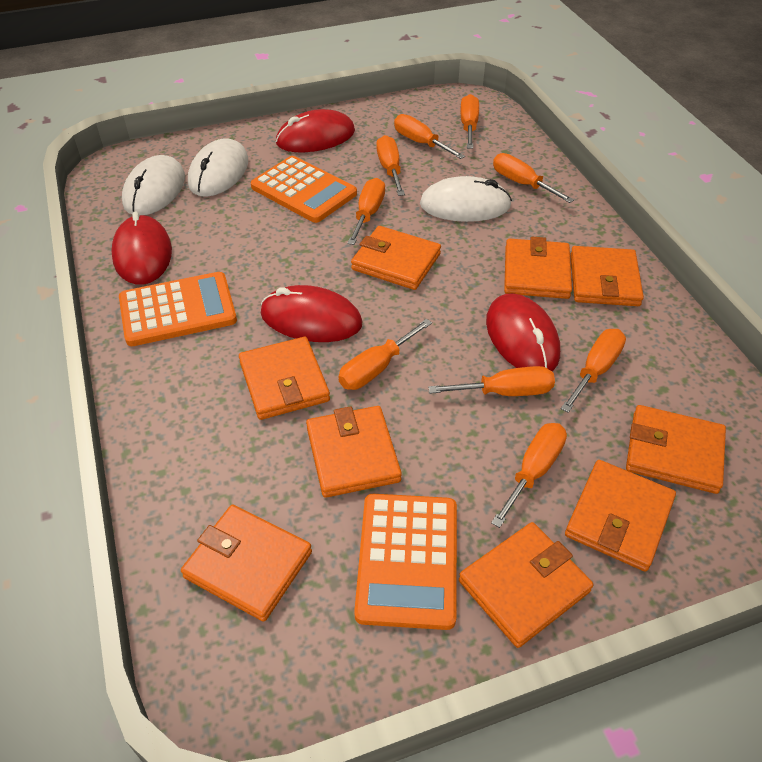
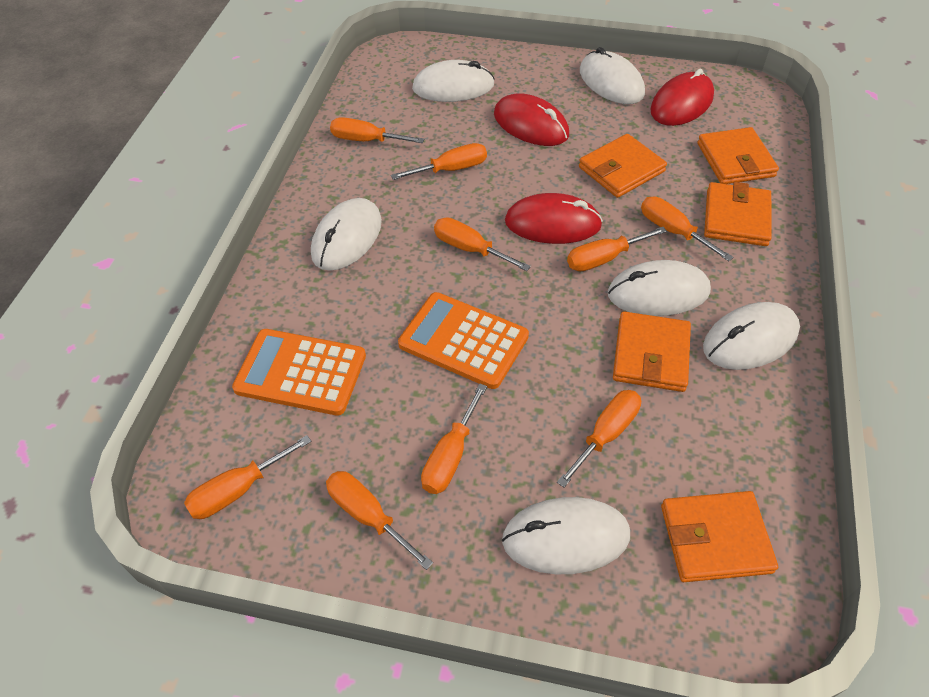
orange calculator: [119,272,237,346] [251,156,357,223] [354,494,457,630] = 3 -> [232,329,366,416] [398,292,529,389] = 2
orange wallet: [181,505,312,622] [239,337,330,420] [306,406,402,498] [351,226,441,290] [459,522,593,648] [504,237,572,299] [565,460,676,572] [570,246,644,306] [626,405,726,494] = 9 -> [579,134,667,198] [613,312,691,392] [661,491,778,582] [697,127,779,184] [704,182,772,246] = 5
red mouse: [111,212,172,285] [261,285,363,342] [276,109,355,152] [486,293,560,371] = 4 -> [494,93,569,146] [505,193,603,244] [650,69,714,126] = 3
white mouse: [122,155,185,215] [188,138,248,197] [420,176,512,222] = 3 -> [311,198,382,271] [412,60,495,102] [502,497,630,574] [580,47,645,104] [608,260,711,316] [703,302,800,370] = 6

